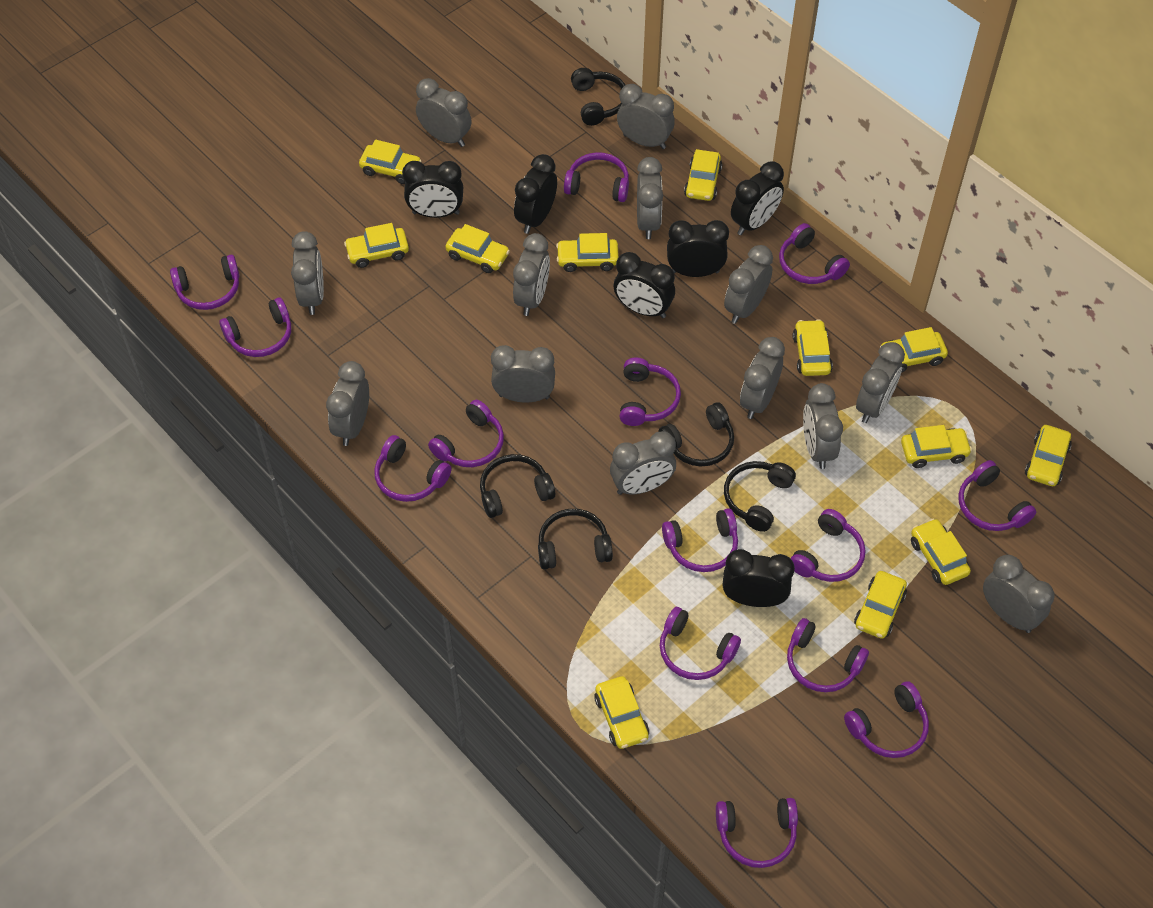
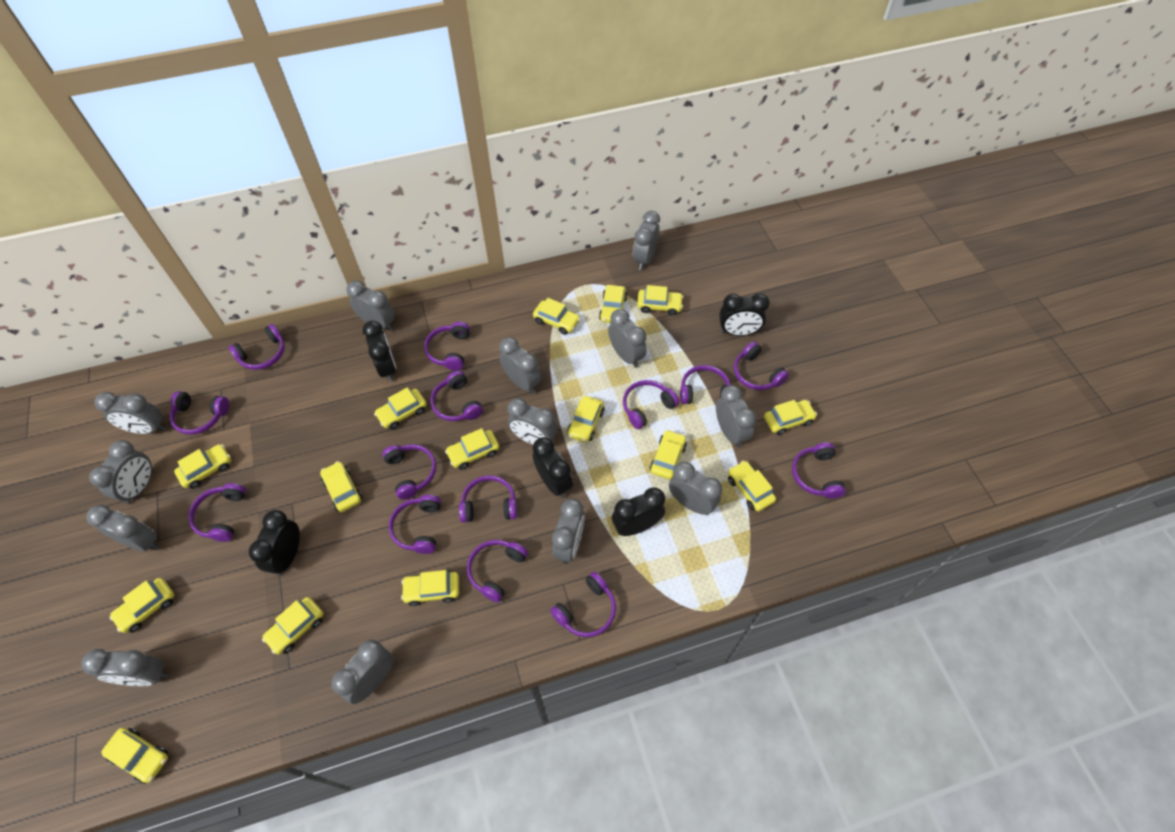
black clock: [402,161,463,218] [514,154,557,234] [614,252,675,318] [667,220,729,277] [723,549,795,607] [731,162,784,235] = 6 -> [249,510,300,576] [362,320,397,382] [533,437,573,498] [612,487,665,536] [719,293,770,336] = 5
black headphones: [480,454,555,518] [538,509,613,570] [571,68,625,126] [659,402,734,466] [724,461,796,532] = 5 -> none = 0
yellow car: [344,223,409,268] [359,140,422,184] [445,224,510,273] [556,233,619,272] [594,676,649,749] [684,149,722,201] [793,319,833,376] [854,571,907,639] [880,327,948,373] [901,425,972,468] [911,518,971,585] [1025,425,1072,486] = 12 -> [101,728,168,784] [109,578,174,633] [174,444,231,489] [262,597,324,654] [320,461,362,512] [374,387,427,429] [401,570,459,606] [445,428,499,470] [533,298,580,335] [567,396,605,442] [599,285,627,323] [637,285,683,316] [650,430,687,480] [728,460,776,512] [764,400,817,435] = 15

